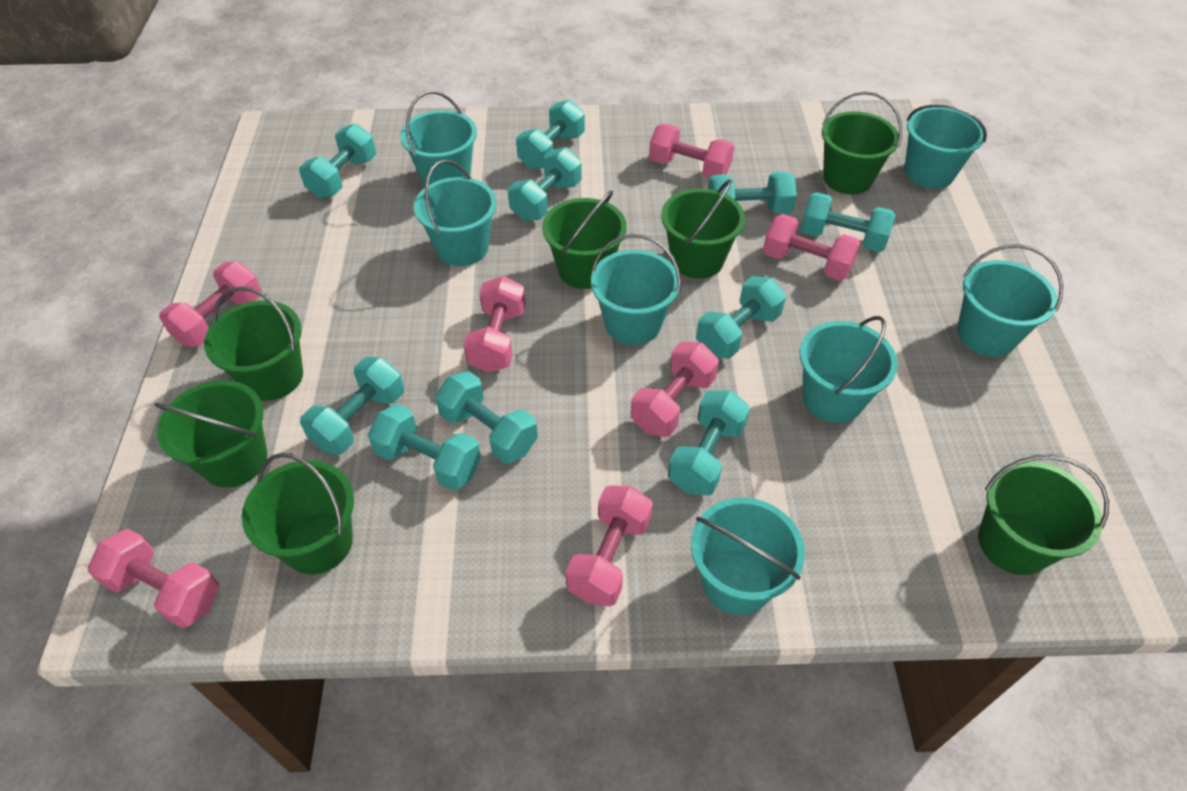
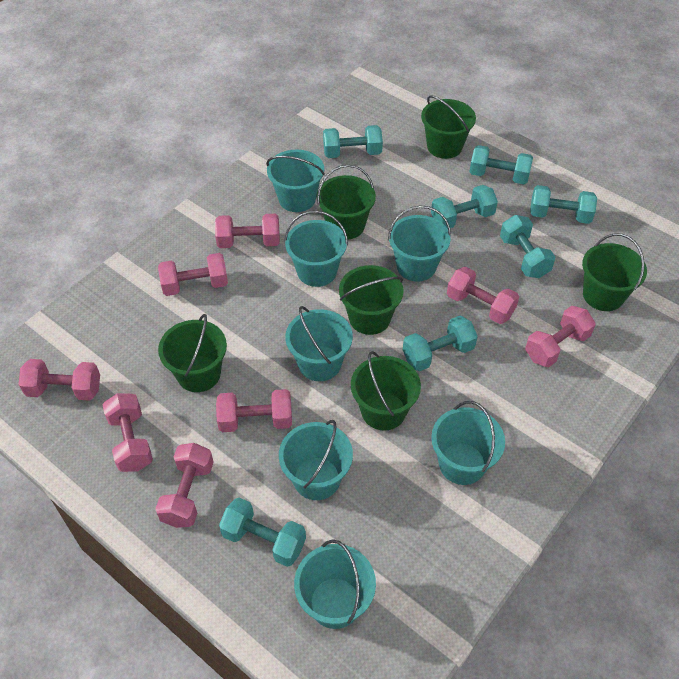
green bucket: [154,380,268,488] [204,286,303,401] [242,453,354,574] [542,190,627,289] [661,179,745,279] [822,91,902,194] [978,455,1109,575] = 7 -> [158,314,227,392] [317,165,376,239] [339,265,404,335] [351,351,421,430] [421,96,476,159] [582,234,647,311] = 6
pink dumbbell: [88,528,219,628] [159,261,262,347] [464,276,526,373] [566,485,653,607] [631,342,719,437] [649,124,734,178] [763,214,860,281] = 7 -> [18,359,100,401] [102,393,153,472] [155,443,214,528] [158,253,228,296] [215,214,280,248] [216,389,292,432] [447,267,519,324] [525,306,595,367] = 8
turquoise dumbbell: [299,123,376,198] [300,357,404,455] [368,404,481,491] [435,371,538,464] [508,147,582,221] [516,100,585,170] [668,390,750,496] [696,276,786,359] [708,172,797,214] [801,192,895,252] = 10 -> [219,498,306,567] [323,125,383,158] [403,316,478,371] [431,185,498,229] [469,145,533,184] [500,215,555,278] [530,185,597,224] = 7

